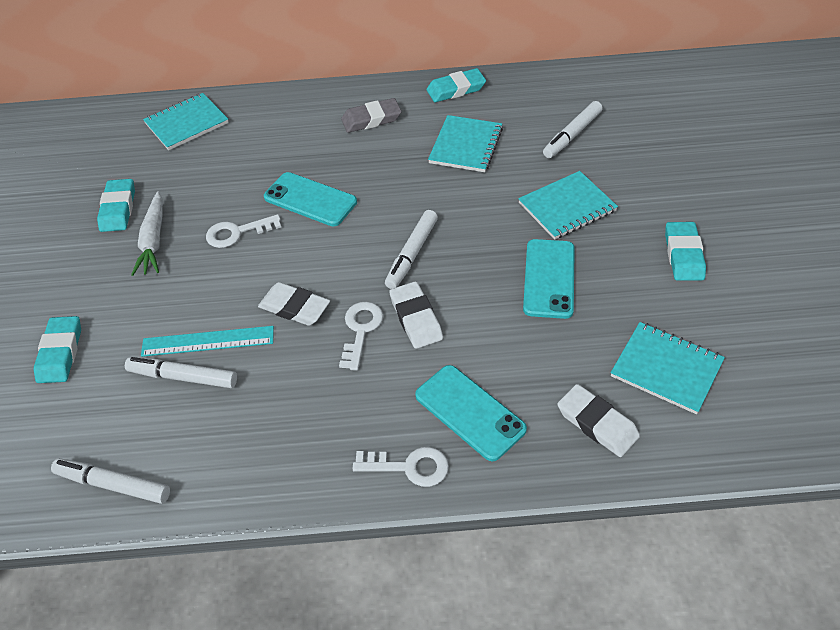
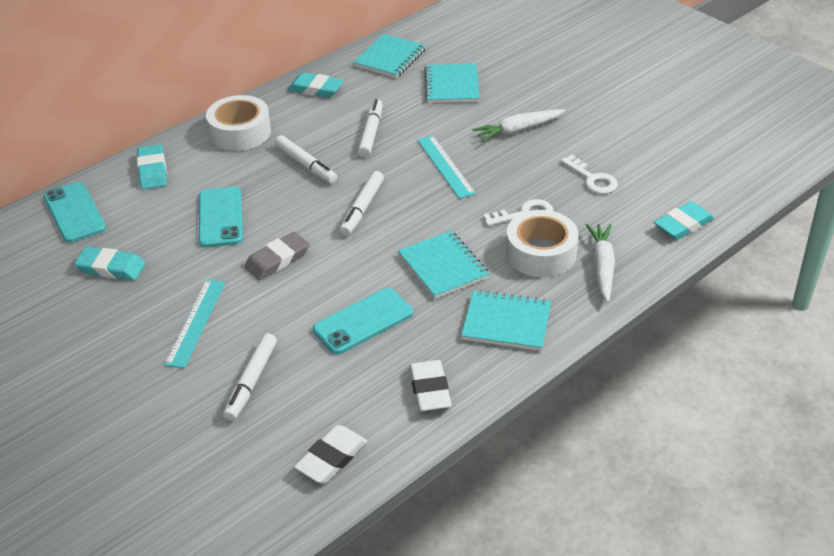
turquoise ruler: [141,326,274,357] = 1 -> [164,280,225,368] [417,135,476,199] = 2
white carrot: [131,191,163,276] = 1 -> [473,109,565,142] [586,224,615,302] = 2
white eraser: [258,282,330,326] [389,281,443,349] [557,384,640,457] = 3 -> [294,425,367,483] [409,360,452,411] = 2
white key: [206,214,281,248] [339,302,383,371] [353,447,449,487] = 3 -> [483,199,554,226] [561,155,618,194] = 2
white tape: none = 0 -> [206,95,271,151] [506,210,579,277] = 2

